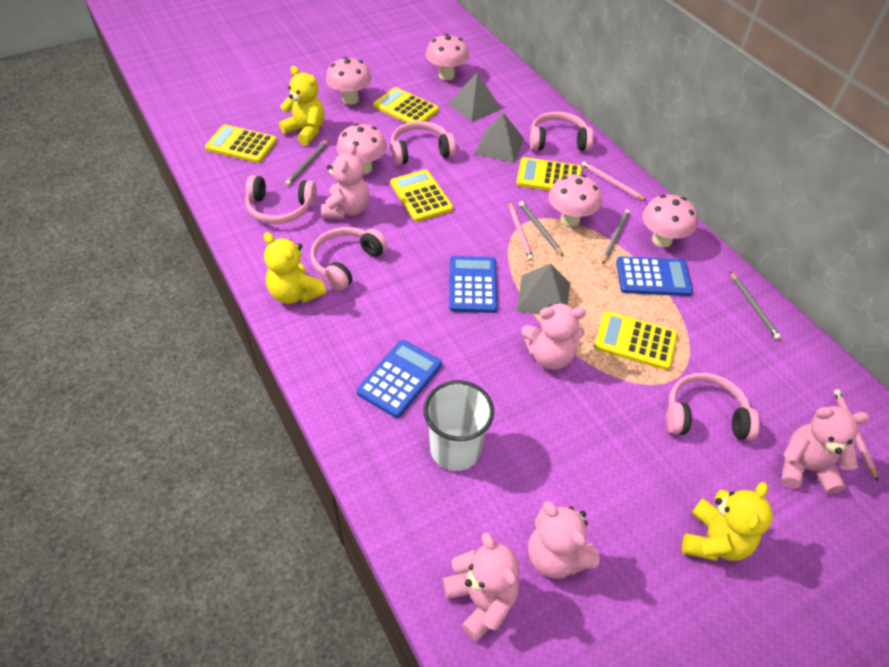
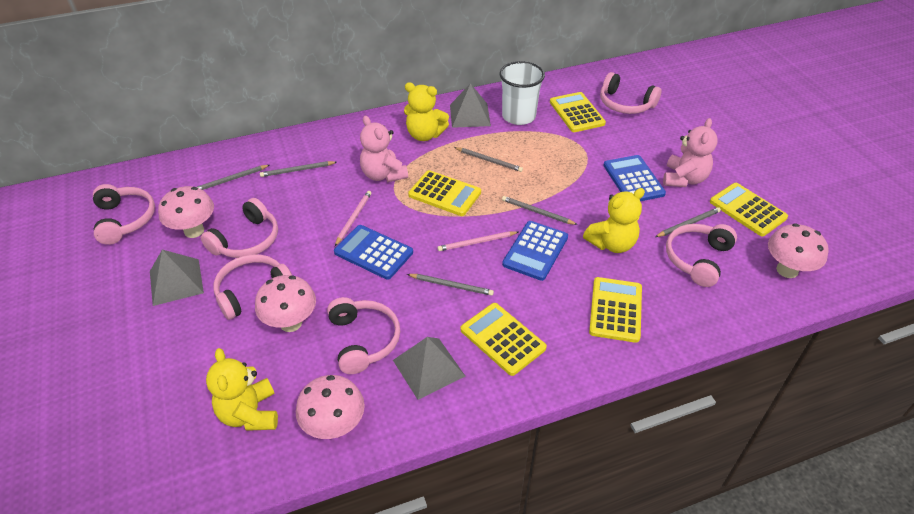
grey pencil: [286,140,329,185] [519,201,563,256] [602,210,630,264] [730,272,781,339] = 4 -> [197,165,269,190] [260,161,337,177] [407,274,494,296] [454,147,523,172] [502,196,578,225] [655,207,721,237] = 6
pink headphones: [245,175,317,224] [310,227,387,291] [391,121,456,165] [530,112,594,151] [666,373,760,440] = 5 -> [93,184,155,245] [201,198,278,258] [214,254,292,320] [327,297,400,374] [600,72,662,114] [666,224,737,287] = 6
pink mushroom: [326,57,371,105] [337,123,387,174] [426,34,469,80] [549,174,602,226] [642,195,698,247] = 5 -> [158,186,214,238] [255,275,316,332] [296,375,365,439] [768,223,829,278] = 4
pink pencil: [509,201,533,260] [582,162,647,201] [834,389,878,481] = 3 -> [335,191,371,246] [438,231,518,251] = 2
pink teddy bear: [321,144,369,219] [443,532,519,641] [521,303,586,370] [528,501,600,579] [781,406,870,494] = 5 -> [360,116,408,182] [663,118,718,187] = 2

